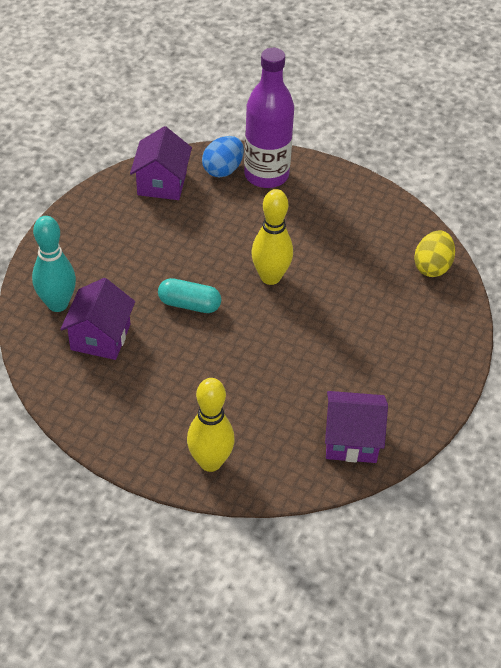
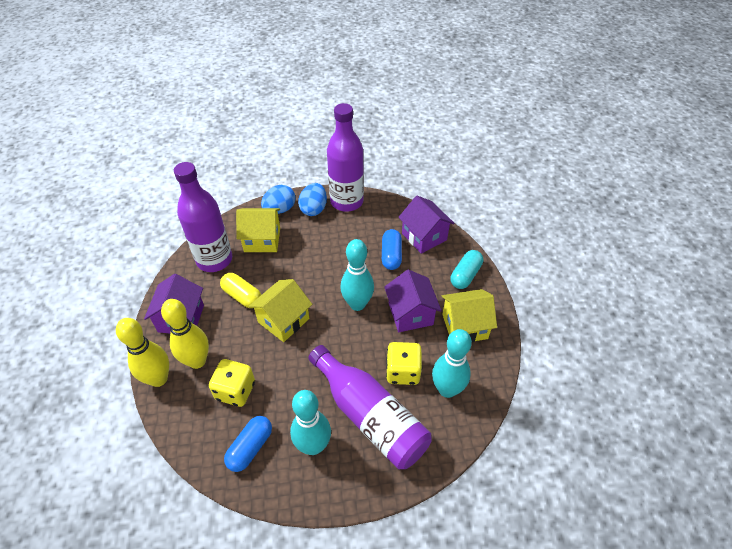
blue capsule: none = 0 -> [224,416,272,472] [382,229,402,270] = 2
blue egg: [202,136,244,178] = 1 -> [261,185,296,214] [298,183,327,216] = 2
purple bottle: [244,48,294,188] = 1 -> [174,162,232,272] [308,345,432,469] [327,103,364,212] = 3
turquoise bowling pin: [32,216,76,312] = 1 -> [290,390,331,455] [340,239,374,311] [432,329,472,398] = 3
yellow capsule: none = 0 -> [220,273,261,308] = 1
yellow dice: none = 0 -> [209,359,255,407] [386,342,422,385] = 2
yellow egg: [414,230,455,277] = 1 -> none = 0
yellow house: none = 0 -> [236,208,280,252] [249,279,312,342] [442,289,497,342] = 3

